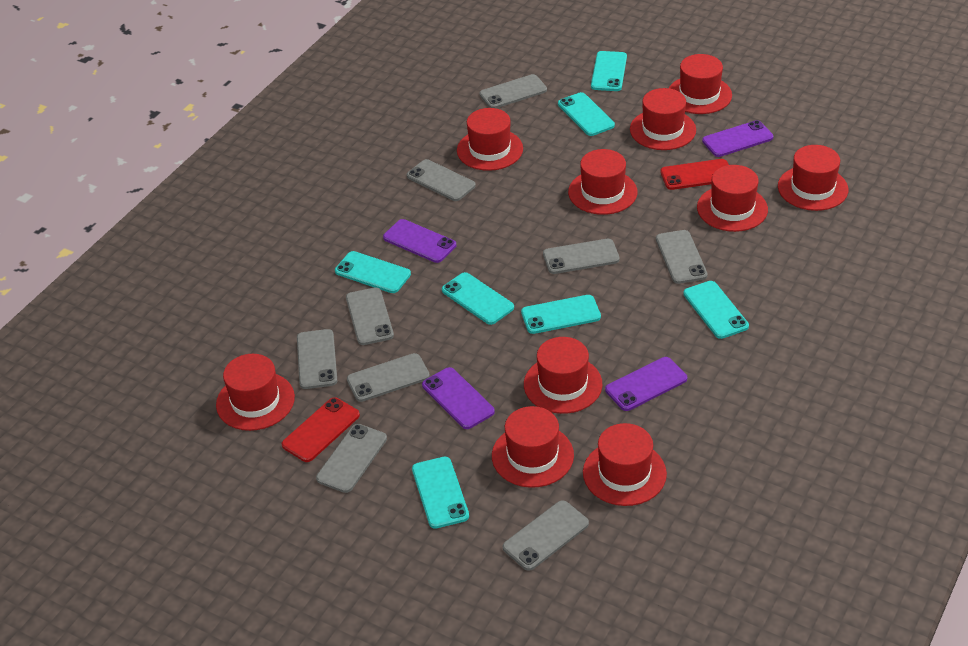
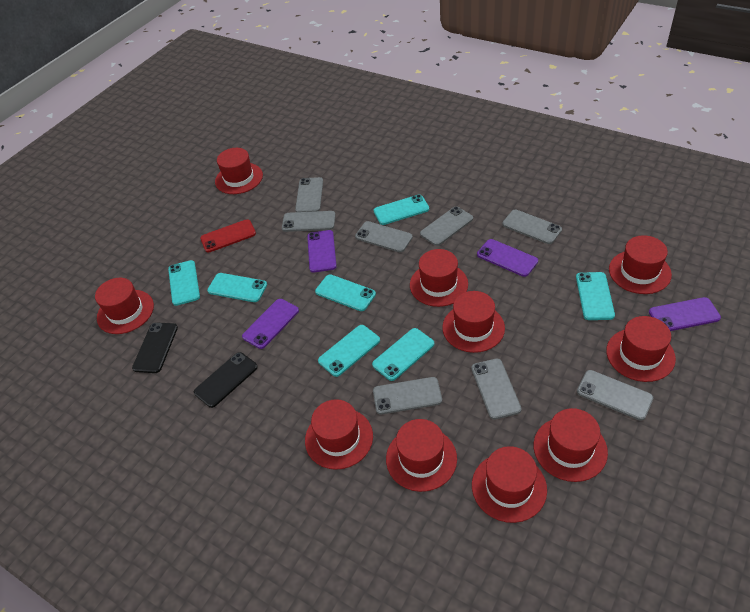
black phone: none = 0 -> [132,322,178,373] [194,352,258,408] = 2
grey phone: [297,329,337,389] [316,424,387,493] [346,287,394,345] [347,353,430,402] [407,159,476,201] [479,74,547,108] [503,500,589,571] [543,239,620,274] [656,230,708,284] = 9 -> [282,211,336,232] [295,177,323,212] [355,221,413,252] [373,377,442,414] [420,207,473,246] [471,359,522,420] [502,209,562,244] [577,370,654,421] = 8
red phone: [282,397,360,462] [660,159,729,190] = 2 -> [200,219,256,253] = 1

